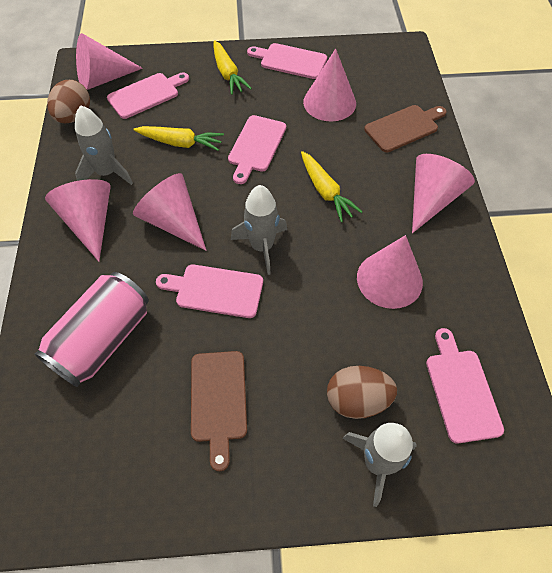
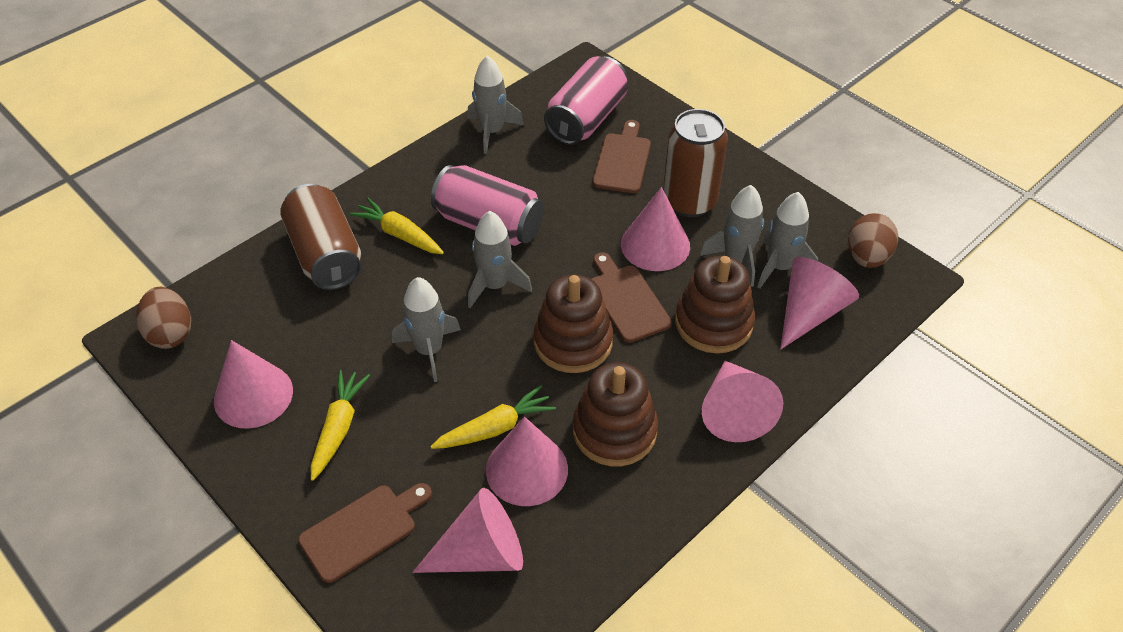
brown can: none = 0 -> [280,184,361,290] [663,109,728,217] = 2
brown cutting board: [191,351,247,471] [364,105,447,152] = 2 -> [298,483,432,583] [591,252,672,343] [593,120,651,193] = 3
brown stacking toy: none = 0 -> [533,274,613,373] [573,362,658,466] [675,256,755,353] = 3
grey rocket: [75,105,133,185] [231,185,287,275] [342,423,417,507] = 3 -> [392,277,461,382] [467,56,524,154] [468,211,532,308] [700,185,764,287] [758,192,818,289] = 5
pink can: [35,272,149,387] = 1 -> [431,165,544,246] [544,56,628,145] = 2
pink cutting board: [107,73,189,119] [156,264,263,318] [228,115,286,184] [247,43,327,79] [426,328,504,444] = 5 -> none = 0

